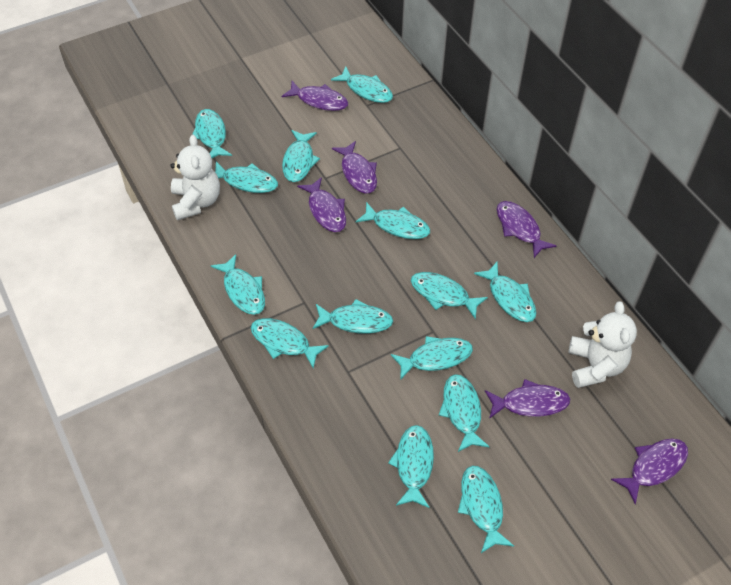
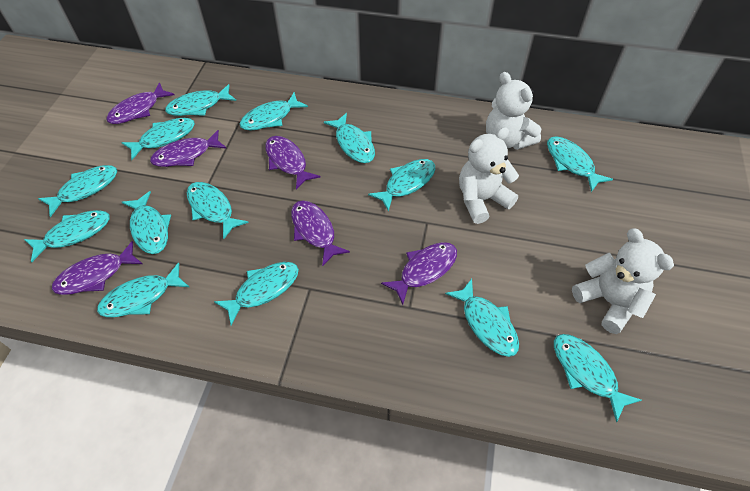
white teddy bear: [170,135,220,220] [568,301,637,388] = 2 -> [459,127,519,224] [486,72,541,150] [572,228,674,334] = 3

